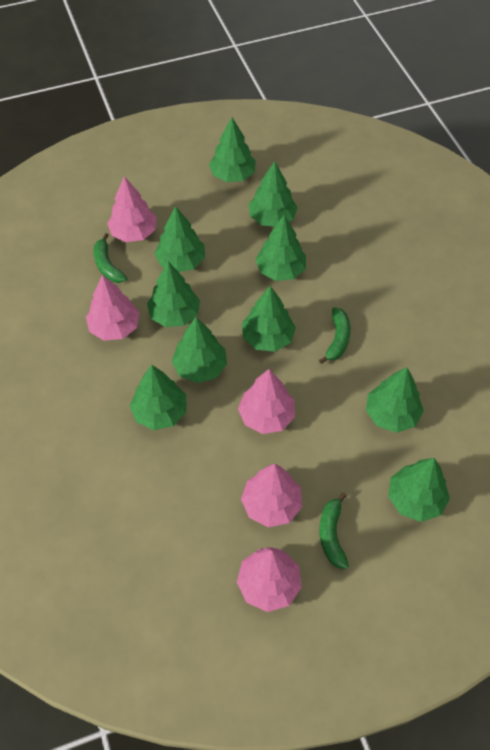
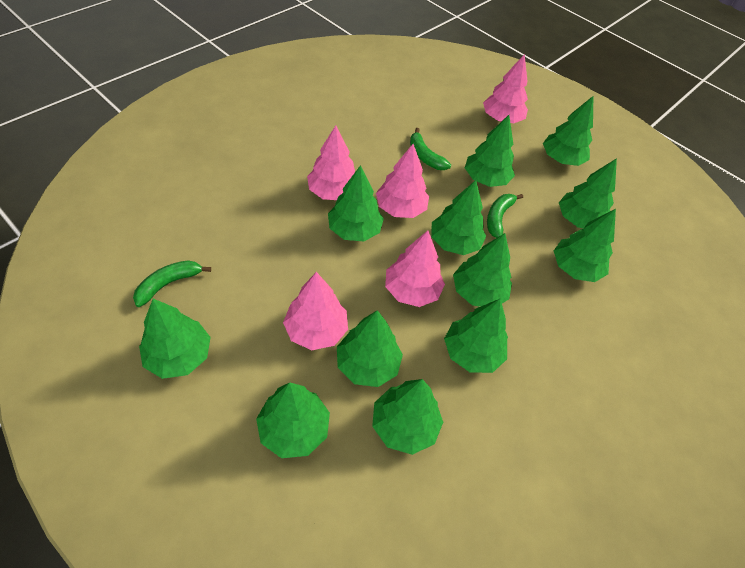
green tree: [130,365,187,430] [147,262,200,327] [154,206,205,272] [171,317,227,383] [209,117,256,182] [242,286,296,352] [249,161,298,227] [255,215,306,281] [366,367,424,433] [388,458,450,522] = 10 -> [139,299,211,379] [256,382,330,458] [328,165,384,242] [337,310,403,387] [372,379,443,455] [431,180,486,255] [444,298,508,373] [453,233,512,307] [465,115,515,187] [543,96,593,166] [554,209,616,282] [559,158,617,228] = 12

